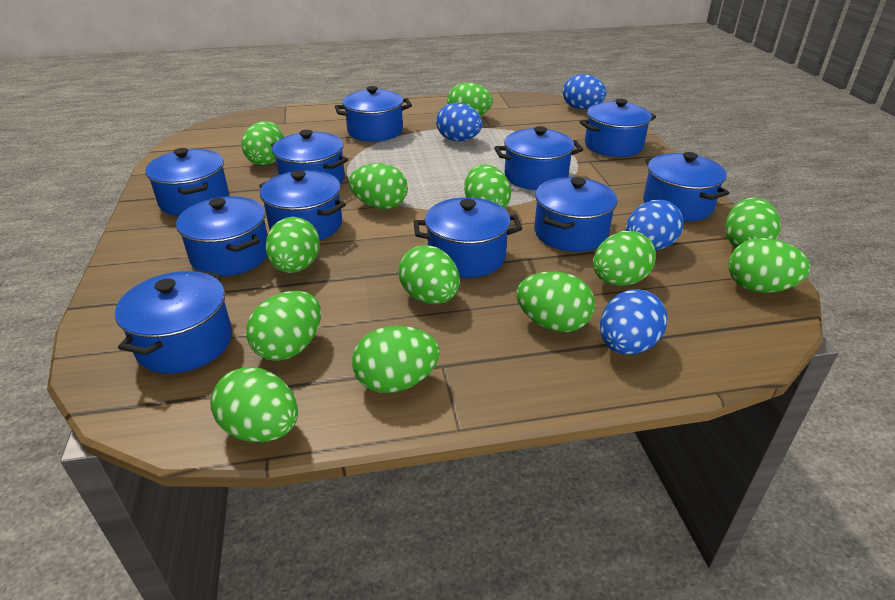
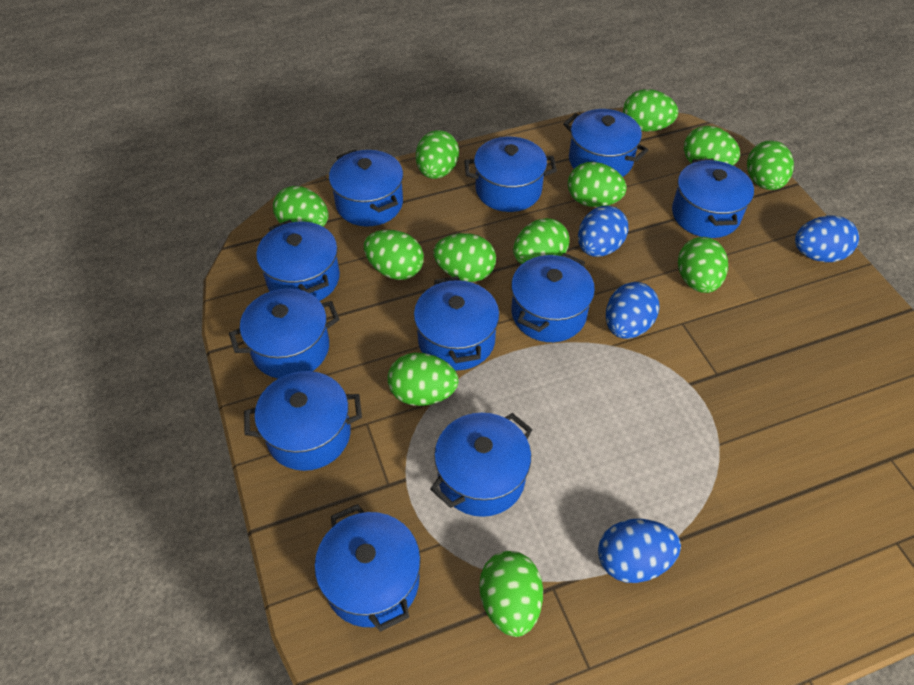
green egg: [210,367,298,442] [241,121,284,165] [246,291,321,361] [265,217,320,273] [349,163,408,209] [352,326,440,393] [399,245,460,304] [447,83,493,116] [464,165,511,209] [516,271,595,332] [593,231,656,286] [725,198,781,248] [729,238,810,293] = 13 -> [273,186,329,226] [364,230,424,280] [387,353,458,406] [416,130,459,179] [433,233,496,282] [479,551,543,637] [513,218,569,264] [568,162,627,207] [623,89,678,132] [678,237,728,293] [684,126,740,165] [747,140,794,190] = 12

